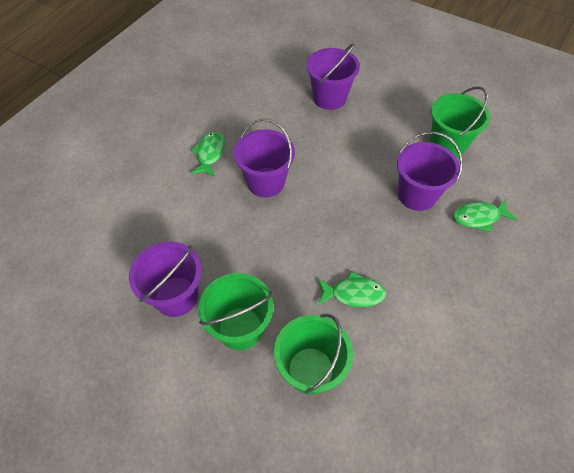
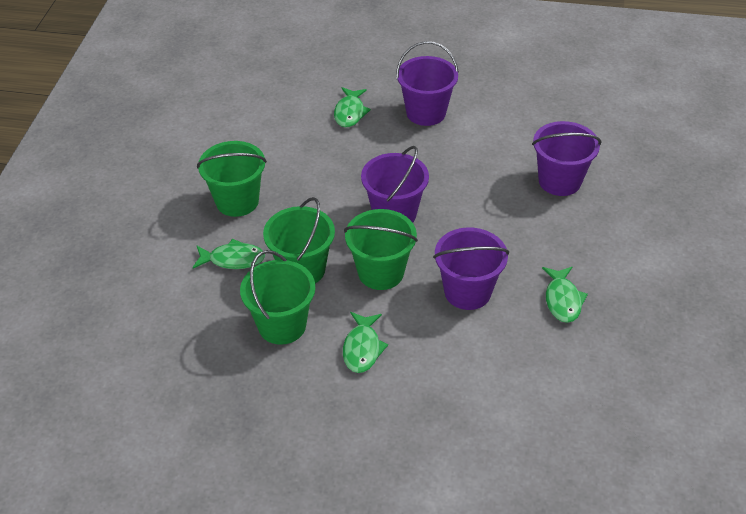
green bucket: [198,273,273,350] [274,314,353,394] [430,86,490,158] = 3 -> [197,141,267,217] [240,250,316,345] [263,197,335,284] [344,209,418,290] = 4
green fish: [191,131,225,177] [318,272,386,307] [453,199,517,232] = 3 -> [193,239,265,269] [334,87,371,127] [343,312,388,373] [542,267,588,323] = 4

